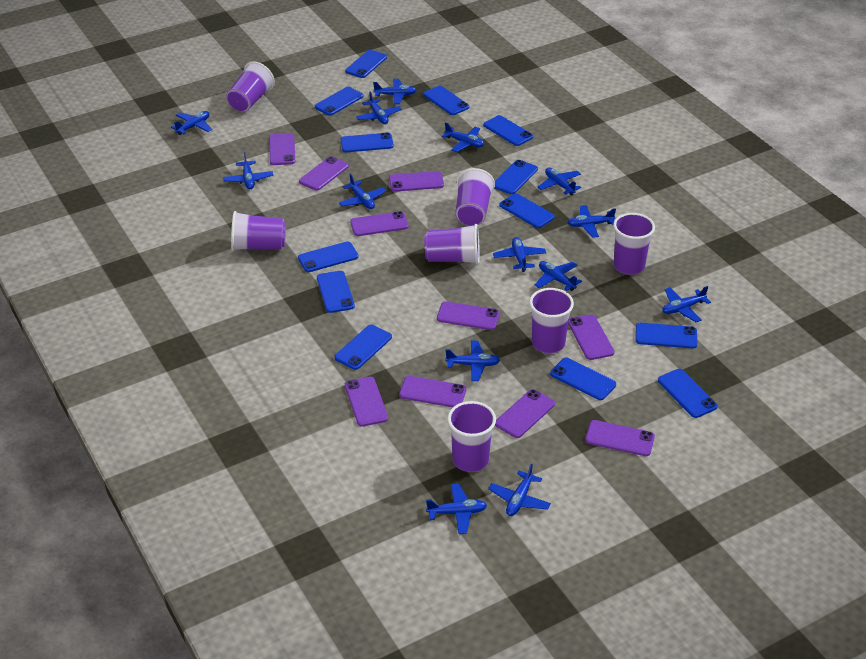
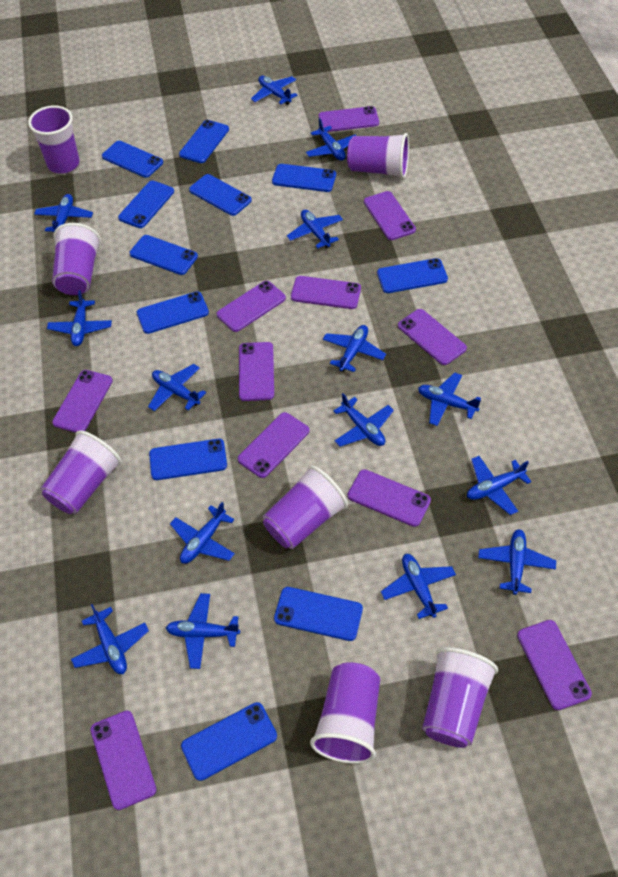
blue phone: [298,242,359,272] [315,87,364,116] [317,271,355,313] [334,325,392,370] [341,132,394,152] [345,50,387,78] [423,86,469,115] [483,115,533,146] [495,160,538,194] [499,193,555,228] [550,358,616,400] [635,323,697,348] [658,369,718,418] = 13 -> [102,141,163,178] [118,180,174,228] [129,235,198,275] [137,291,209,334] [149,439,227,480] [179,120,229,163] [181,702,277,781] [189,174,252,216] [272,164,336,192] [274,587,363,641] [377,258,448,293] = 11
blue plane: [171,111,212,135] [223,152,273,189] [339,174,386,209] [356,92,401,124] [373,79,417,104] [426,483,487,534] [442,122,484,152] [445,341,500,381] [488,464,551,516] [493,237,546,272] [535,261,582,291] [538,167,582,196] [567,205,616,238] [662,286,711,322] = 14 -> [34,194,93,232] [47,290,112,346] [71,604,149,674] [148,364,206,411] [166,593,240,669] [170,502,235,564] [251,76,297,105] [287,210,343,249] [306,118,356,161] [323,325,386,372] [334,393,394,447] [381,554,456,619] [418,372,481,426] [467,456,531,515] [478,529,556,595] = 15
purple phone: [269,133,295,165] [299,156,349,191] [345,377,388,427] [350,211,408,236] [389,171,444,192] [399,376,466,407] [437,301,500,330] [495,389,555,438] [568,315,615,360] [585,420,655,456] = 10 -> [52,370,113,433] [90,711,156,810] [217,281,286,332] [238,412,309,478] [239,342,274,401] [291,276,361,309] [319,106,379,132] [348,469,431,527] [364,191,416,240] [398,309,467,365] [517,620,592,710] = 11

